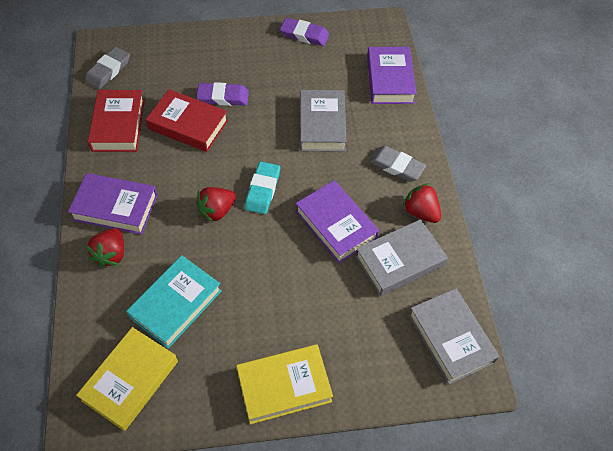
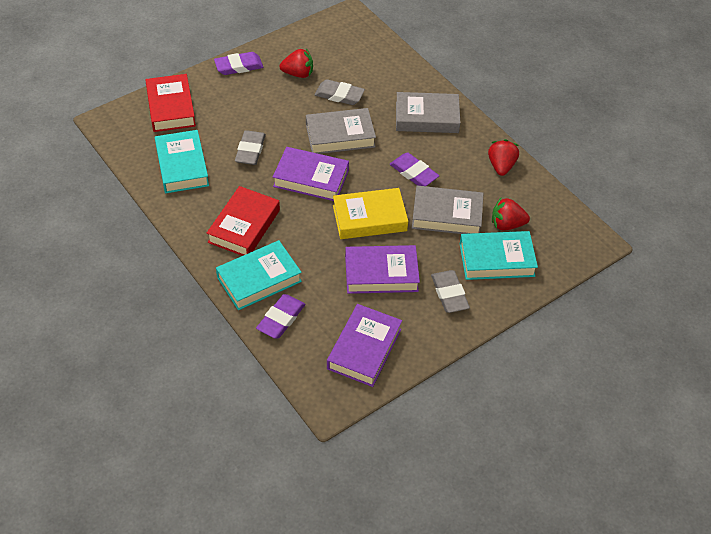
grey eraser: [85,47,130,89] [369,146,426,182] = 2 -> [235,130,266,165] [315,79,365,105] [431,270,470,313] = 3
purple eraser: [196,82,249,106] [280,18,329,46] = 2 -> [214,52,263,75] [256,294,306,339] [390,153,439,186] = 3
turquoise book: [126,255,222,349] = 1 -> [155,130,209,193] [216,240,302,310] [460,231,538,280] = 3
turquoise eraser: [245,162,280,214] = 1 -> none = 0
yellow book: [76,327,178,431] [236,344,333,424] = 2 -> [333,188,408,239] = 1

